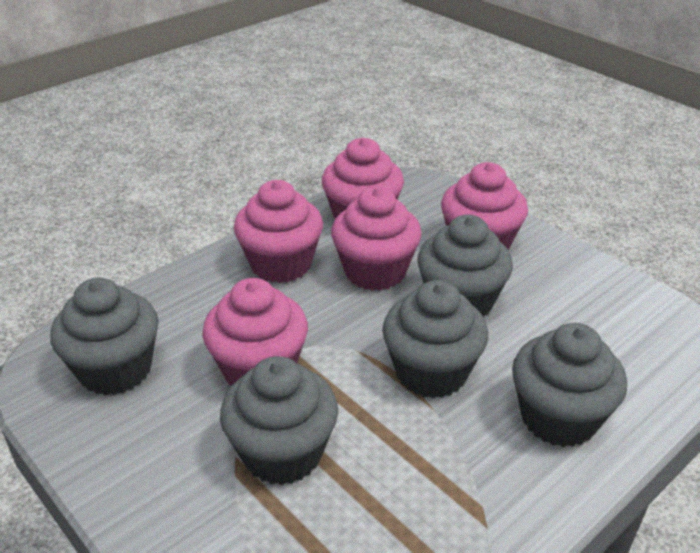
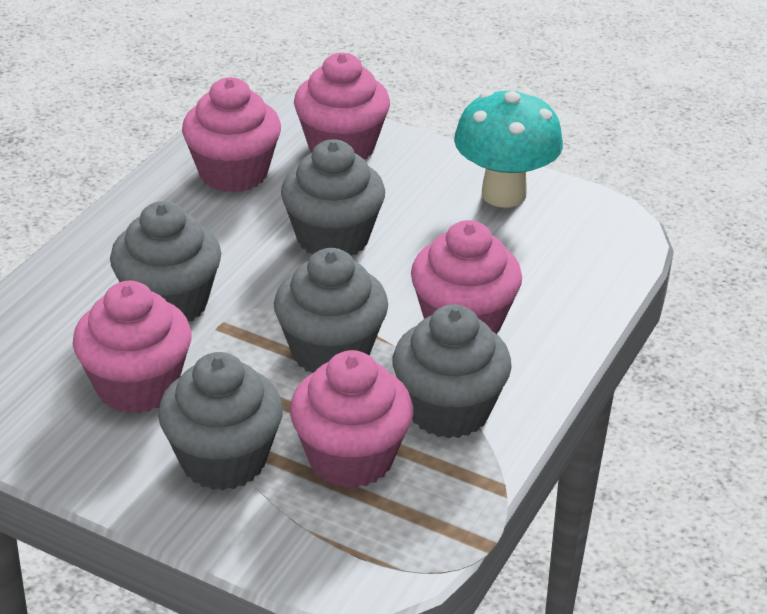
turquoise mushroom: none = 0 -> [454,89,563,208] = 1

